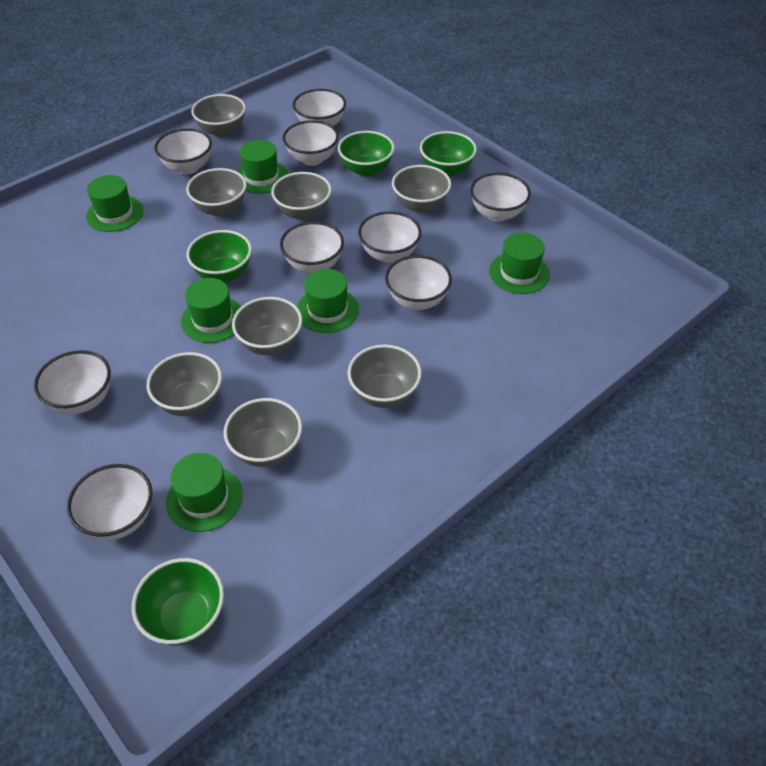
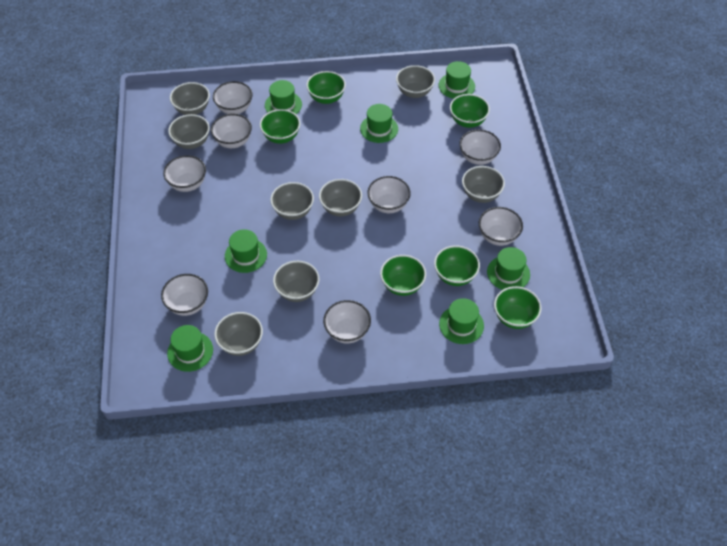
green bowl: [132,558,224,646] [187,230,252,283] [338,131,394,177] [420,131,477,177] = 4 -> [260,109,300,144] [306,71,346,104] [380,255,426,296] [434,245,480,286] [450,94,490,128] [494,286,542,329] = 6
green hat: [86,175,144,232] [166,453,243,532] [181,278,241,343] [237,140,288,194] [297,269,359,333] [489,233,550,294] = 6 -> [167,325,213,372] [225,229,267,273] [265,80,302,114] [360,104,398,143] [439,61,475,99] [439,298,484,344] [487,247,530,290] = 7
white bowl: [34,350,111,414] [67,464,152,540] [154,128,212,174] [280,222,344,274] [283,120,339,166] [293,89,346,126] [358,211,421,263] [385,255,452,310] [470,173,531,222] = 9 -> [161,274,208,316] [163,155,206,192] [211,114,252,148] [213,81,253,114] [323,300,371,343] [367,176,411,213] [459,129,501,165] [479,207,523,246] = 8

